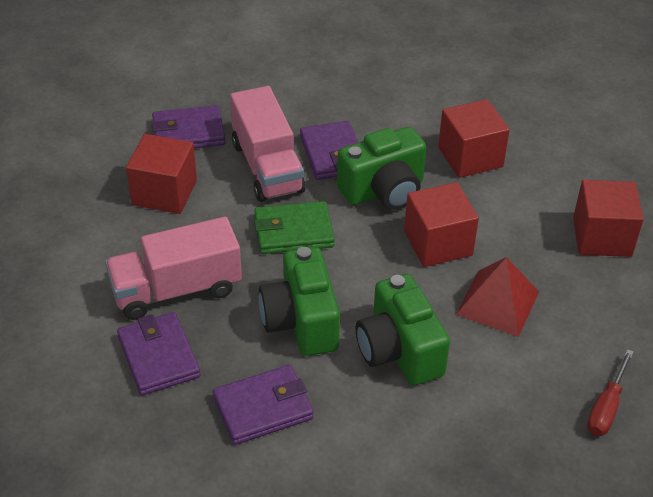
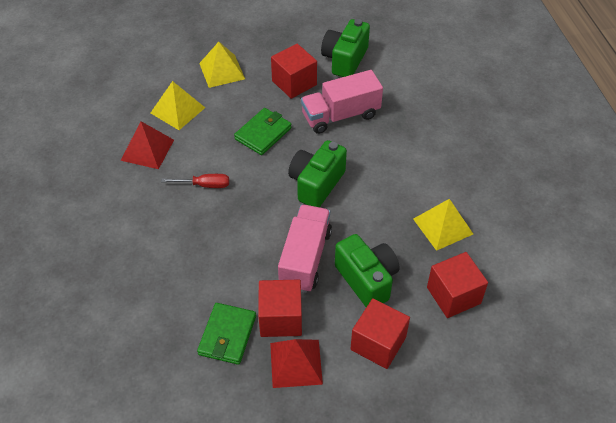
green wallet: [254,201,335,254] = 1 -> [197,303,256,365] [234,108,292,155] = 2
purple wallet: [117,312,200,395] [151,105,225,148] [213,365,314,445] [300,121,358,180] = 4 -> none = 0
red pyramid: [456,257,539,337] = 1 -> [121,121,174,169] [270,339,323,388] = 2
yellow pyramid: none = 0 -> [151,81,205,130] [199,42,245,88] [413,199,473,251] = 3

